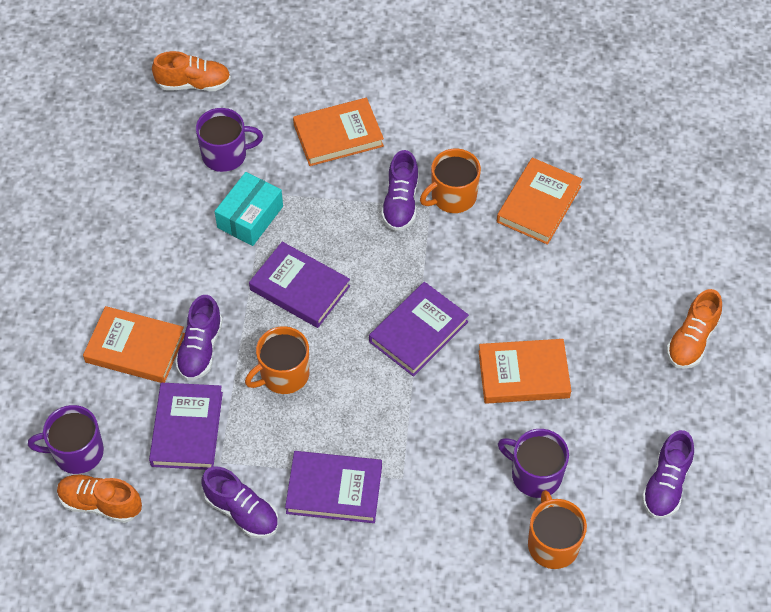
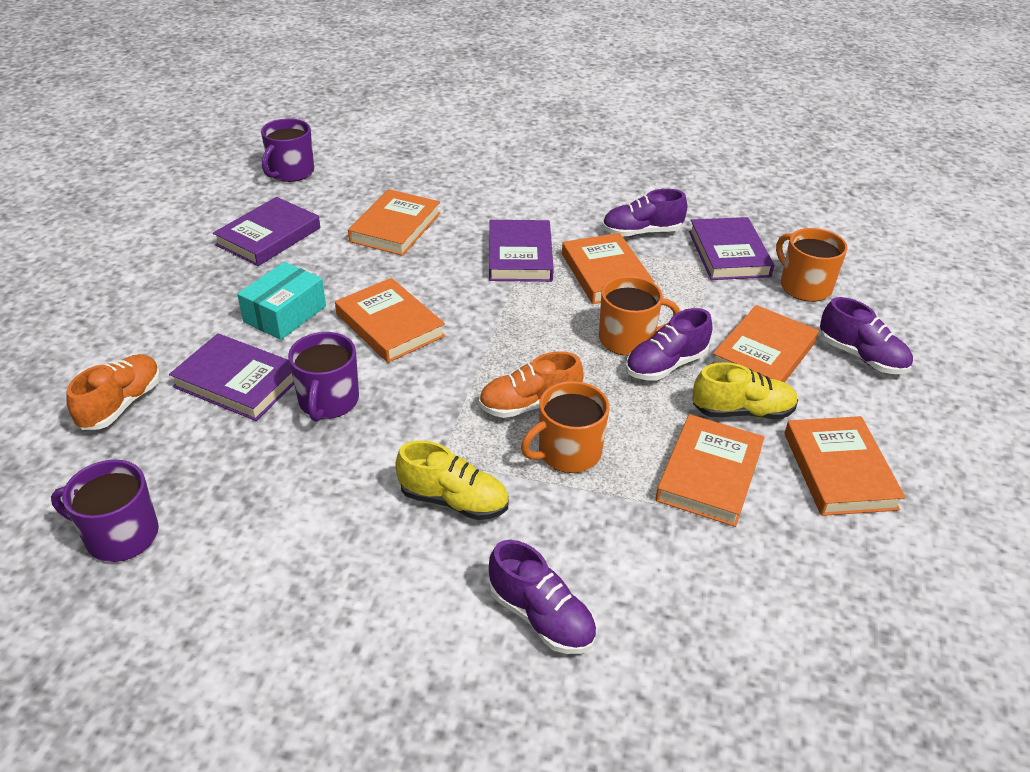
orange book: [83,306,185,383] [293,98,384,166] [478,339,571,404] [497,158,583,245] = 4 -> [335,278,445,363] [348,189,440,256] [562,233,654,304] [655,414,765,527] [712,305,819,383] [784,416,906,516] = 6
orange shoe: [57,474,142,523] [152,51,231,91] [667,289,722,369] = 3 -> [66,354,161,430] [479,351,584,418] = 2
yellow shoe: none = 0 -> [395,440,509,520] [692,362,798,419] = 2

